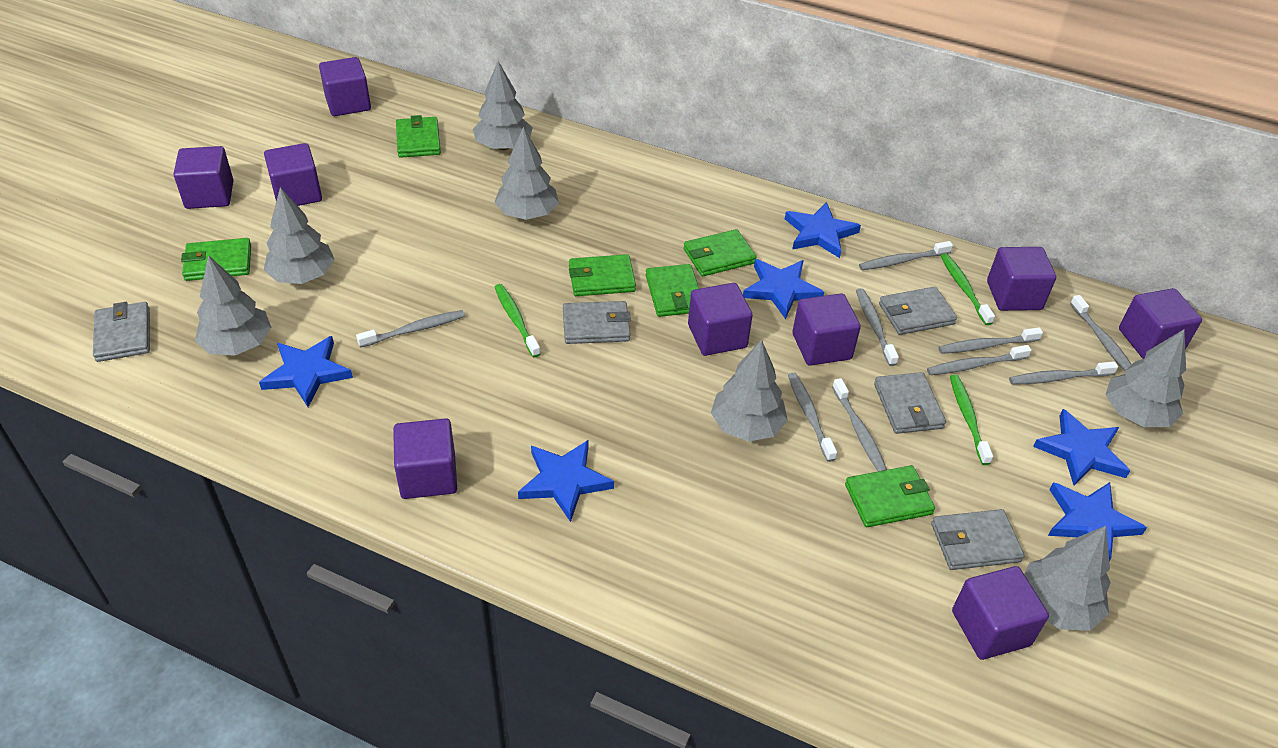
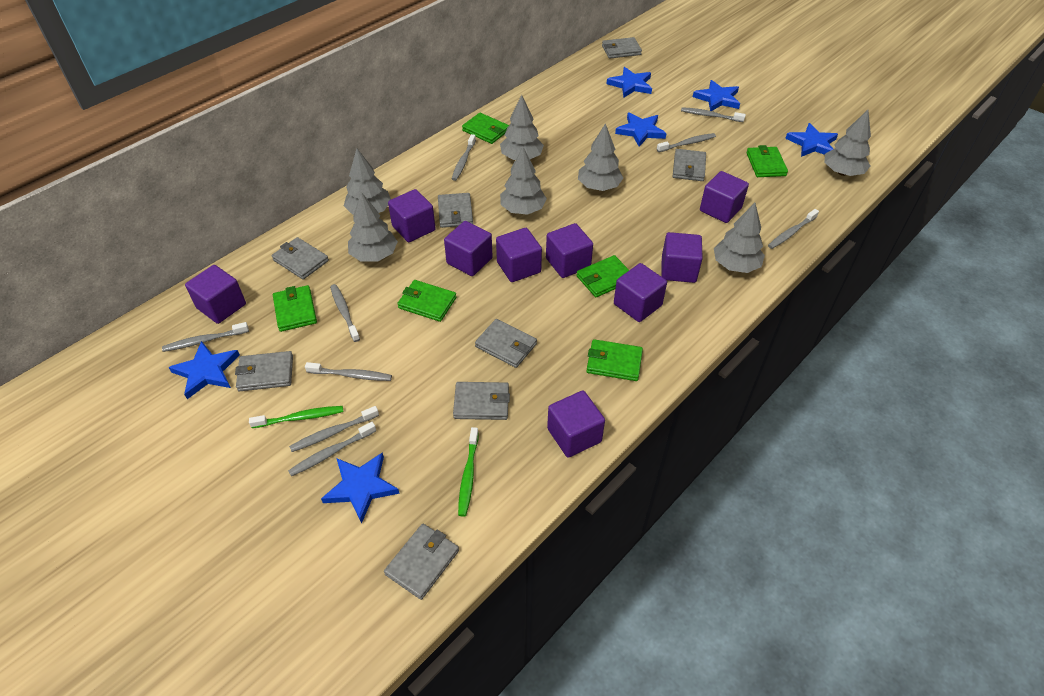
green toothbrush: [495,284,540,357] [941,254,995,325] [950,375,993,465] = 3 -> [249,406,343,428] [458,427,479,517] = 2
grey wallet: [93,302,150,362] [563,301,631,344] [874,372,946,434] [879,287,957,335] [931,509,1024,570] = 5 -> [235,351,293,391] [272,237,329,280] [384,524,459,600] [438,193,473,228] [453,382,510,420] [475,319,537,368] [602,37,642,59] [673,149,706,181] = 8

